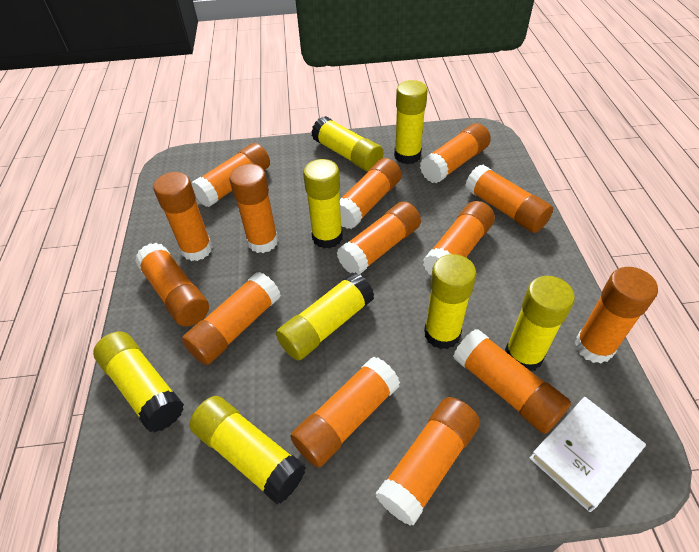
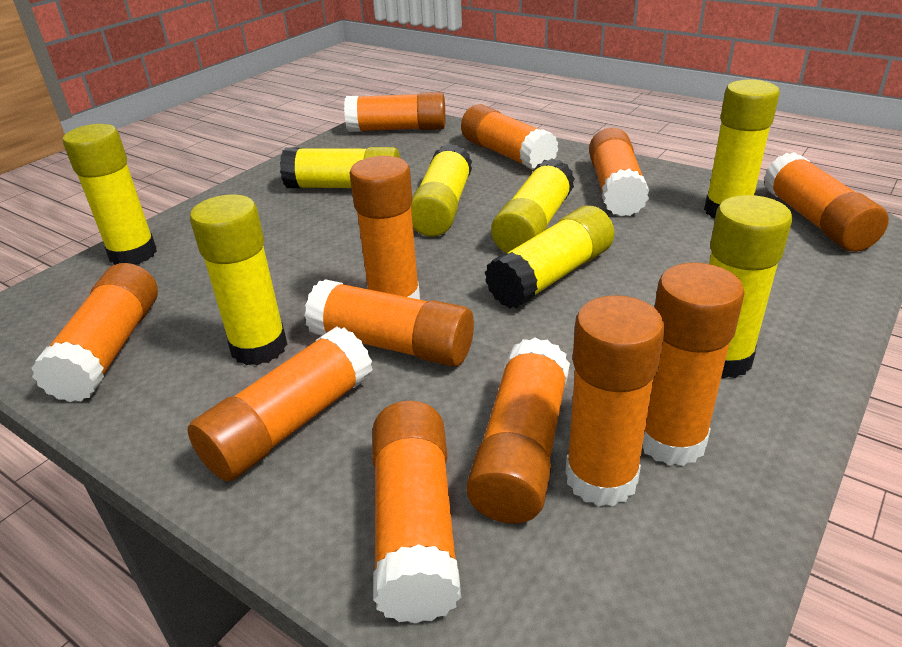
orange glue stick: [135,243,209,326] [153,172,213,261] [182,272,281,365] [191,143,270,207] [229,164,278,253] [290,356,400,468] [337,201,421,274] [340,158,401,229] [375,397,480,526] [420,123,491,183] [423,201,495,276] [453,329,571,434] [465,165,553,233] [575,267,658,363] = 14 -> [31,263,158,402] [187,326,373,481] [304,279,474,367] [344,92,445,132] [350,156,420,300] [372,401,462,623] [461,104,558,170] [466,338,570,524] [565,295,665,506] [589,128,649,217] [642,263,745,466] [763,152,889,252] = 12
white book: [529,397,646,512] = 1 -> none = 0

